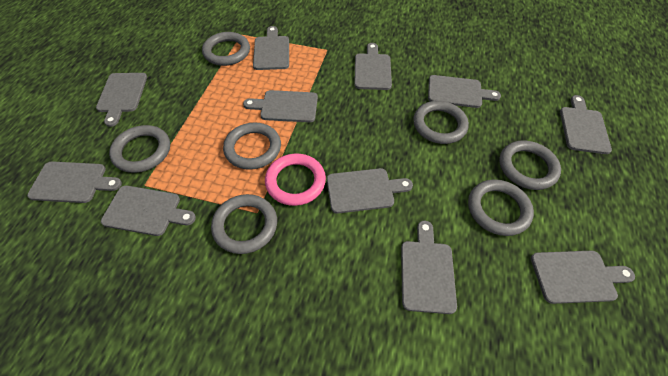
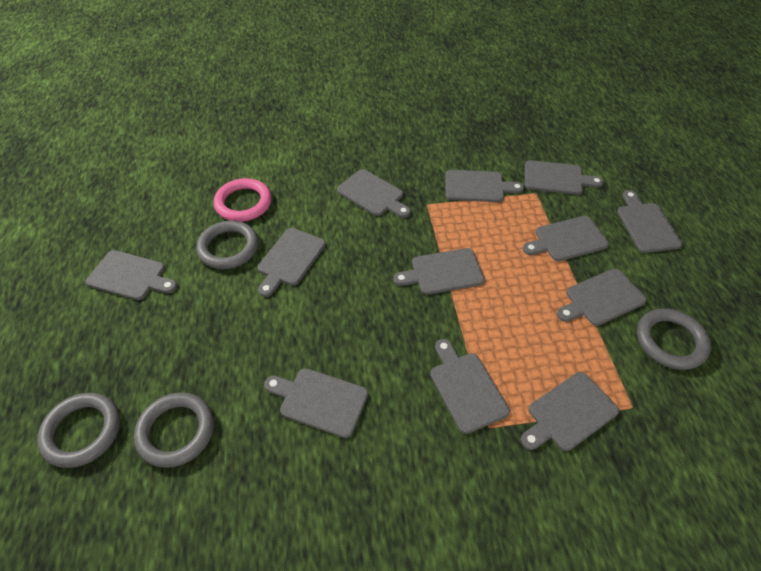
grey cutting board: [27,161,122,203] [96,73,147,127] [101,186,196,236] [243,90,318,123] [253,26,289,70] [327,168,413,214] [354,43,392,90] [401,221,457,314] [428,75,501,108] [531,251,635,304] [560,95,612,154] = 11 -> [86,250,177,300] [258,228,326,297] [264,368,368,438] [337,169,411,218] [393,248,485,295] [430,339,510,434] [446,170,524,202] [521,372,619,451] [523,216,609,261] [525,160,604,195] [557,269,647,326] [617,190,682,253] = 12
grey ring: [109,125,170,173] [202,32,250,66] [211,194,277,254] [223,122,281,170] [413,101,469,144] [468,179,534,236] [499,140,561,190] = 7 -> [37,393,120,468] [134,392,214,468] [196,220,259,269] [637,308,711,370] = 4

